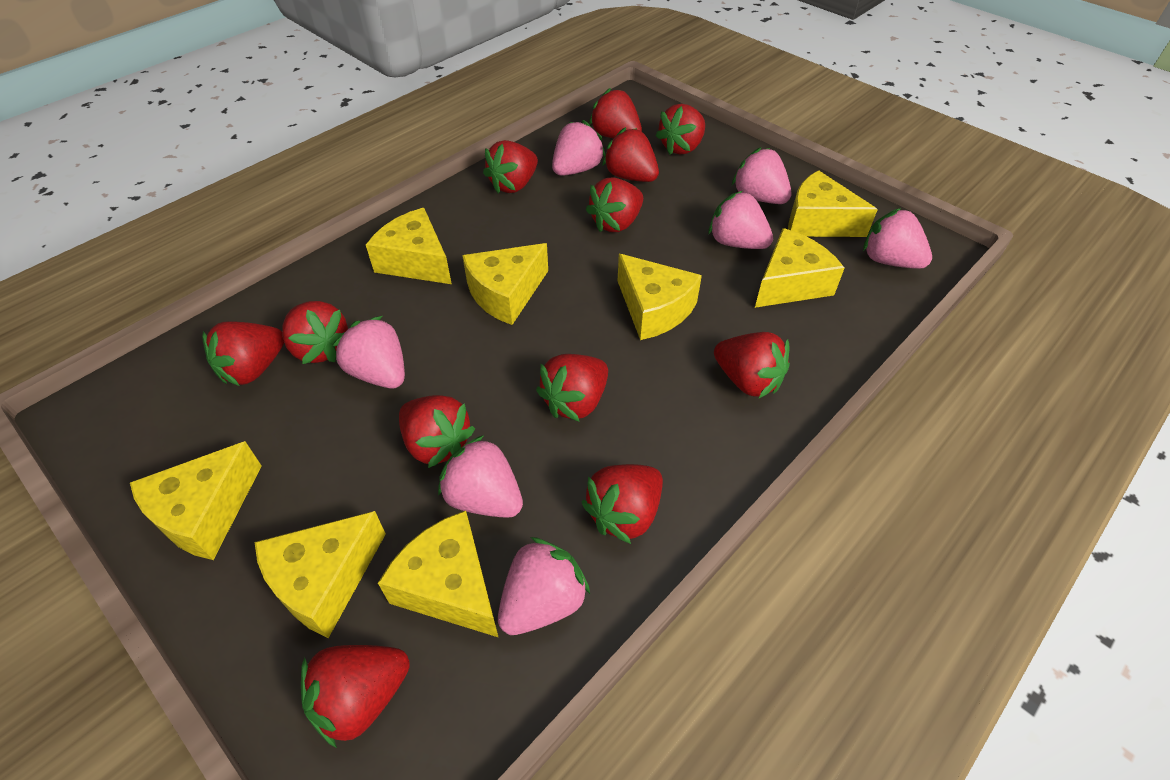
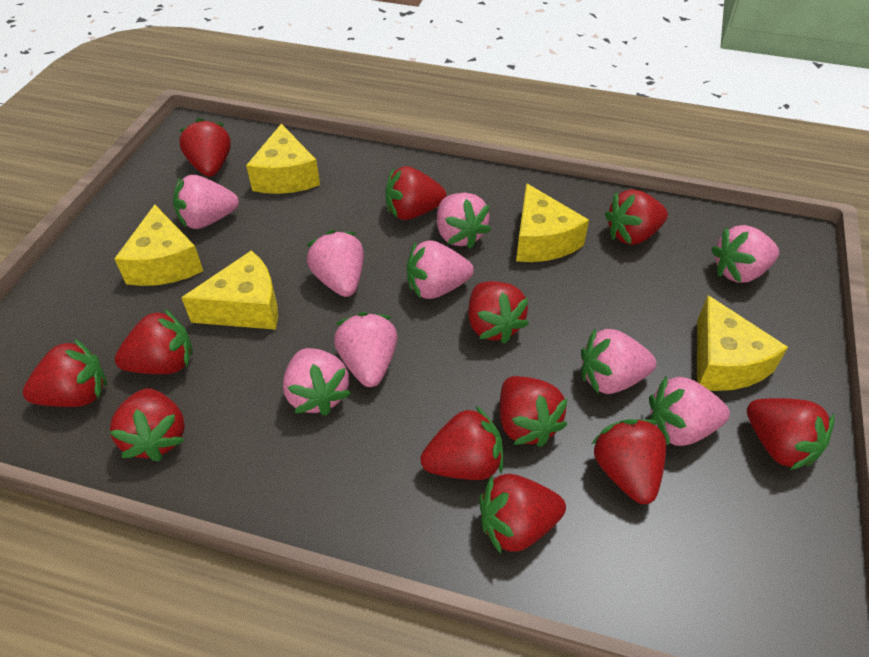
pink strawberry: [332,316,405,388] [438,435,523,518] [498,537,590,635] [552,120,605,176] [709,191,773,249] [732,147,792,204] [863,208,932,269] = 7 -> [173,175,239,229] [283,348,351,416] [307,230,364,297] [334,312,398,387] [407,241,474,299] [437,193,491,249] [581,329,656,394] [649,376,730,446] [711,225,779,283] = 9
yellow cheese: [130,441,262,560] [255,511,386,638] [366,208,452,284] [378,511,499,638] [462,243,548,325] [618,254,702,340] [755,228,844,308] [788,170,878,237] = 8 -> [114,205,203,286] [181,250,278,330] [246,124,320,194] [516,183,589,262] [697,295,788,391] = 5

